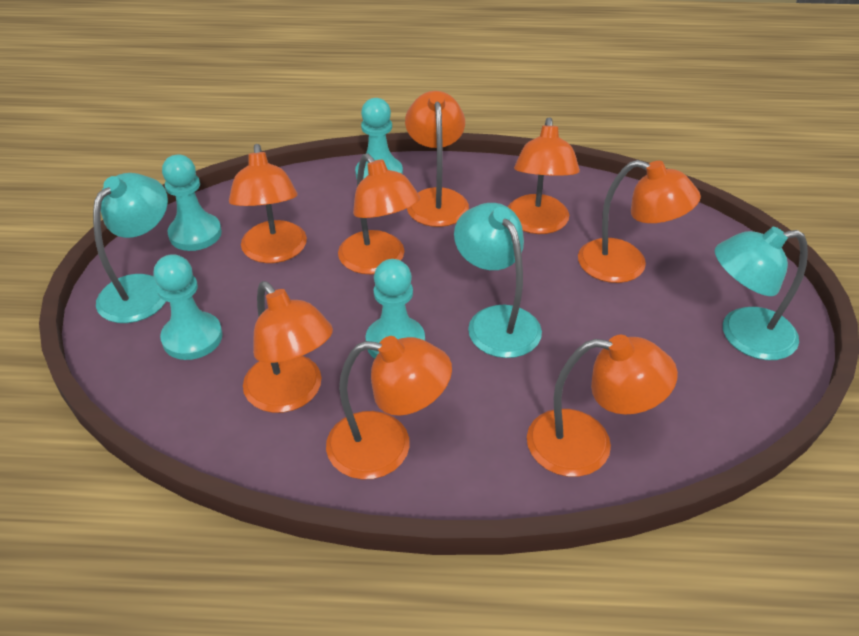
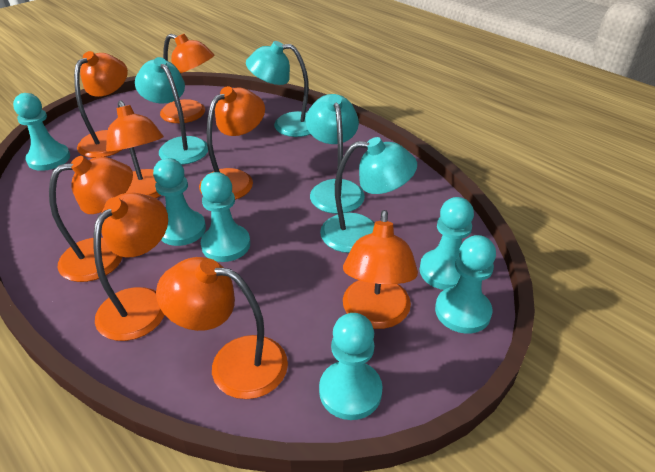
turquoise lamp: [93,173,168,323] [454,203,542,358] [715,227,808,360] = 3 -> [135,57,208,165] [246,41,310,137] [306,94,365,214] [320,137,417,253] = 4
turquoise pawn: [153,254,223,360] [162,155,222,251] [355,98,403,179] [365,259,425,359] = 4 -> [13,93,70,171] [153,158,206,246] [201,172,250,262] [319,313,382,420] [420,197,474,290] [435,235,496,334] = 6

